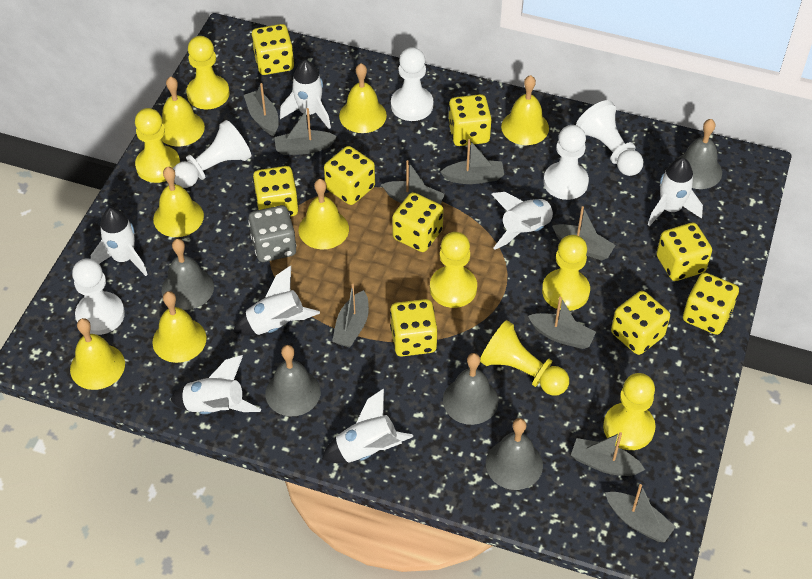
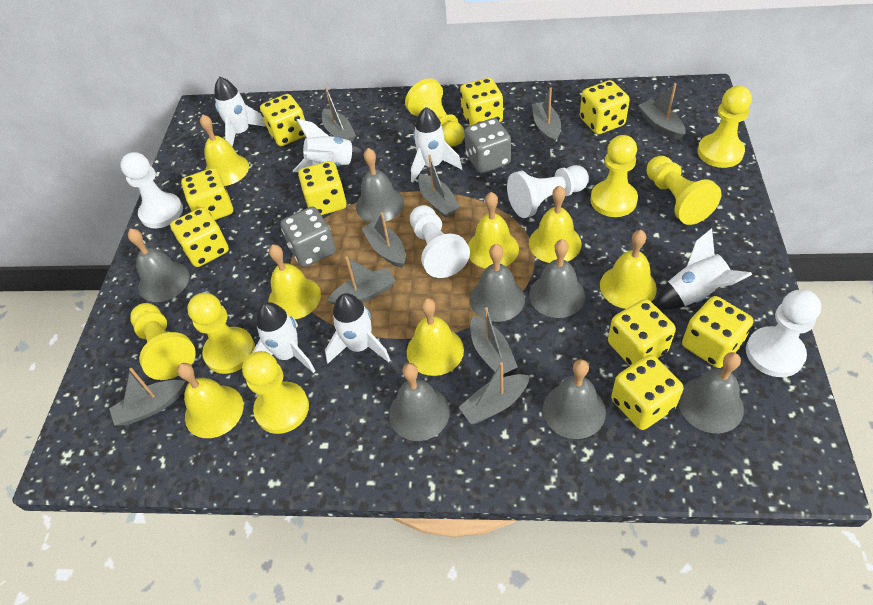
grey bell: [162,239,214,310] [265,345,321,416] [443,353,498,425] [486,418,543,490] [677,119,722,189] = 5 -> [128,229,190,302] [356,148,404,222] [389,363,450,441] [470,244,525,322] [529,239,585,318] [543,359,606,439] [678,352,744,433] = 7
grey dice: [248,205,296,262] = 1 -> [280,206,336,267] [464,118,511,173] = 2
white pawn: [72,258,125,335] [173,120,251,188] [391,47,433,121] [544,125,589,200] [576,100,643,176] = 5 -> [120,152,183,228] [410,205,470,278] [507,165,589,218] [746,289,821,377] = 4
white rocket: [91,208,148,276] [170,355,261,414] [233,266,320,336] [280,60,331,129] [322,389,413,463] [491,192,557,249] [648,158,703,226] = 7 -> [214,77,266,147] [252,302,315,373] [293,119,365,172] [325,293,390,363] [411,107,462,182] [655,228,752,309] = 6
yellow pawn: [135,108,180,183] [186,36,230,109] [430,232,477,308] [480,320,569,396] [542,235,590,311] [603,373,656,450] = 6 -> [130,303,196,380] [187,293,255,374] [242,351,309,434] [405,79,464,146] [590,135,638,217] [646,156,721,225] [698,86,752,168] = 7

